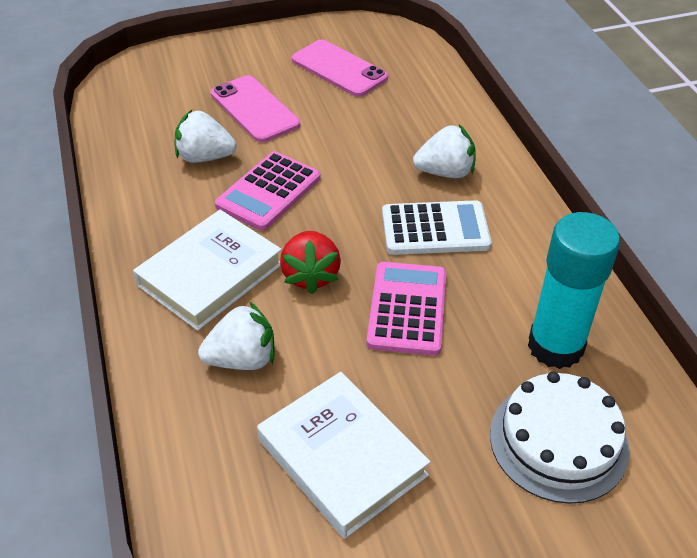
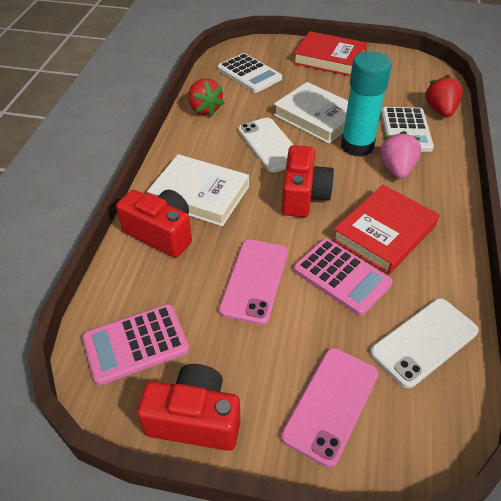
pink strawberry: none = 0 -> [380,131,421,179] = 1
red book: none = 0 -> [293,31,367,76] [332,185,439,275] = 2
red camera: none = 0 -> [116,190,192,258] [137,364,241,451] [282,145,334,217] = 3
red strawberry: [280,231,341,294] = 1 -> [188,78,225,116] [425,75,463,117] = 2
white cake: [490,372,630,504] = 1 -> none = 0
white calculator: [382,200,491,255] = 1 -> [218,53,282,93] [381,107,434,152] = 2
white phone: none = 0 -> [238,118,294,173] [370,298,479,388] = 2
white strawberry: [175,110,236,163] [198,302,274,370] [413,125,476,178] = 3 -> none = 0

